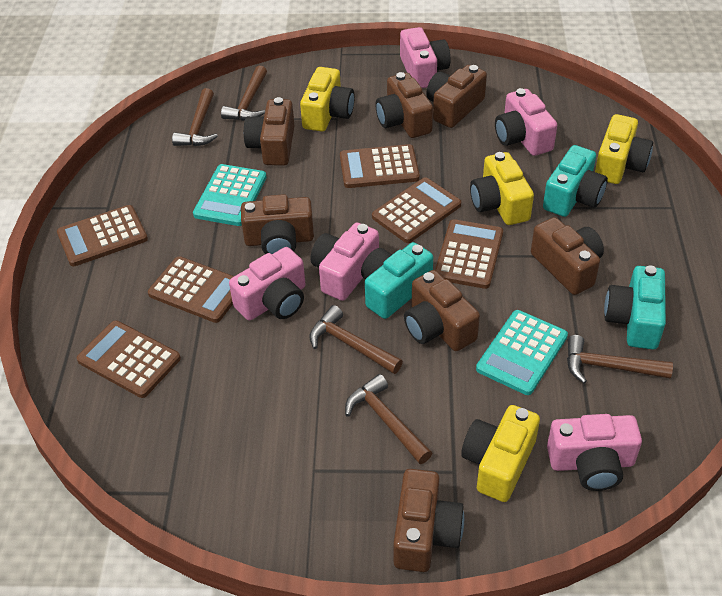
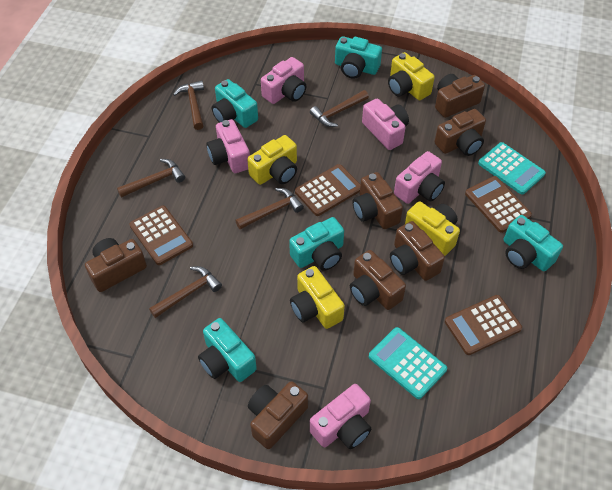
brown calculator: [57,205,148,266] [77,320,181,398] [148,256,234,323] [340,144,420,188] [372,177,461,243] [435,219,503,289] = 6 -> [129,205,193,265] [295,164,360,216] [445,295,522,355] [465,176,532,233] = 4
turquoise camera: [361,242,433,319] [543,145,608,217] [604,265,666,350] = 3 -> [198,318,257,382] [212,79,258,128] [289,217,344,271] [335,36,382,79] [504,215,563,271] = 5

